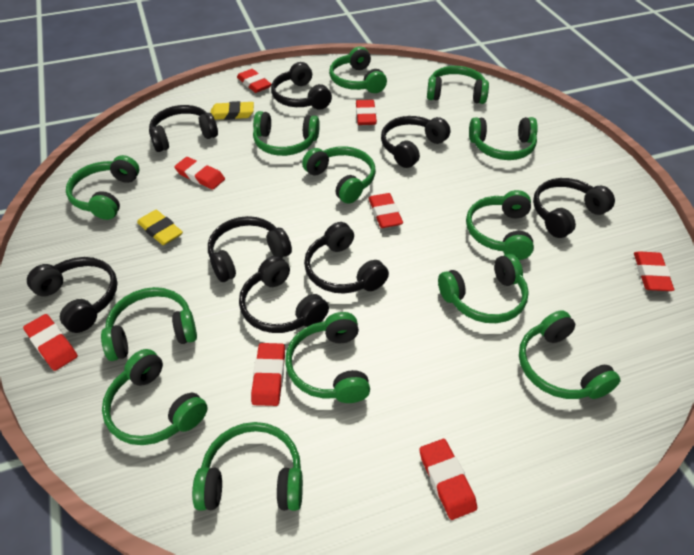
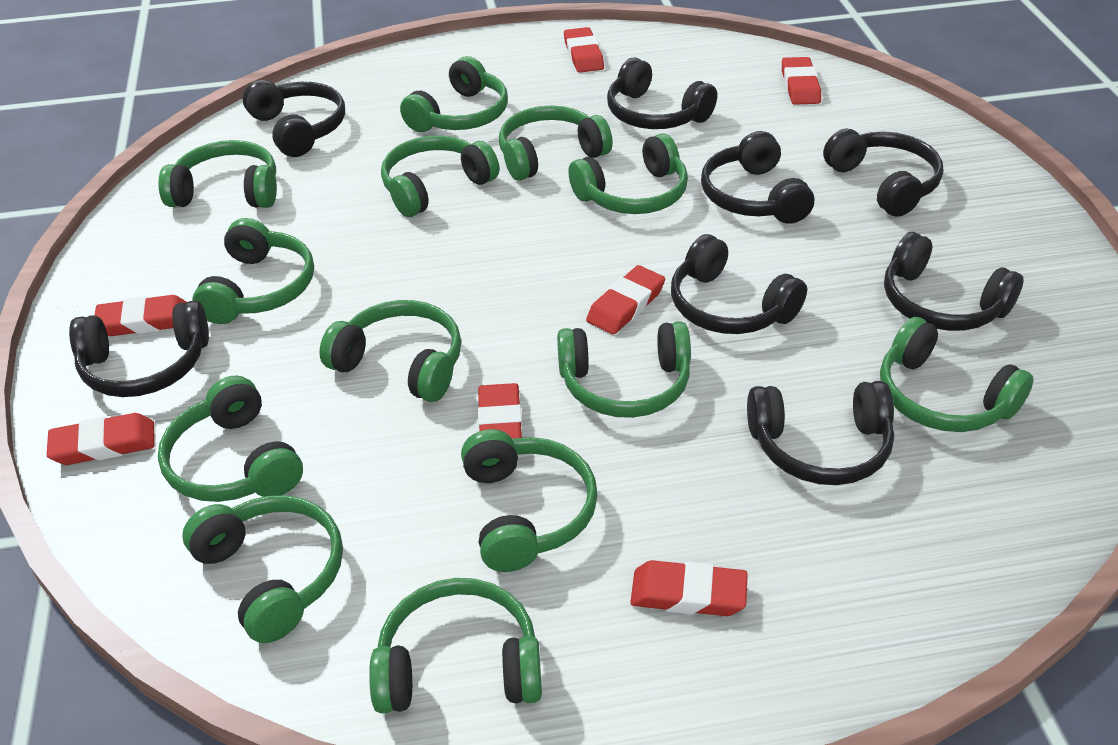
red eraser: [23,314,78,371] [174,157,225,190] [237,69,271,93] [251,343,285,406] [356,100,377,125] [368,193,403,228] [419,439,477,520] [634,251,674,291] = 8 -> [47,413,155,465] [94,295,187,336] [478,383,522,439] [564,27,604,73] [586,265,665,335] [630,560,748,616] [782,57,821,105] = 7
yellow eraser: [137,210,183,245] [210,101,254,120] = 2 -> none = 0

